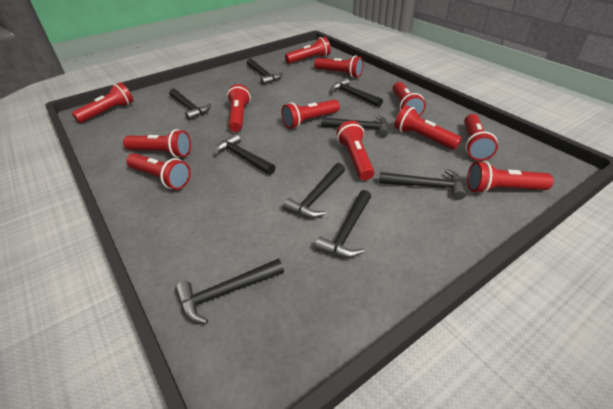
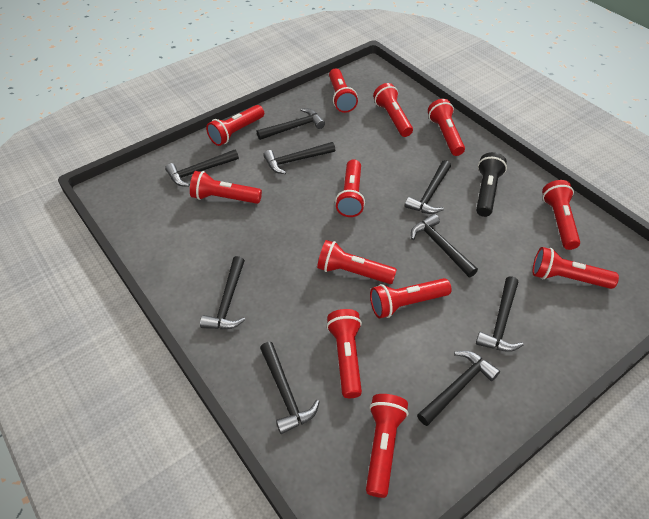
black flashlight: none = 0 -> [476,152,507,217] = 1

